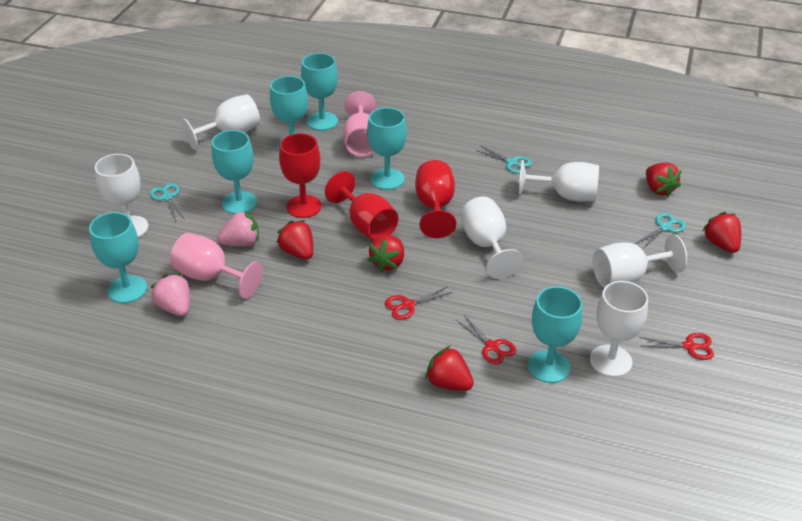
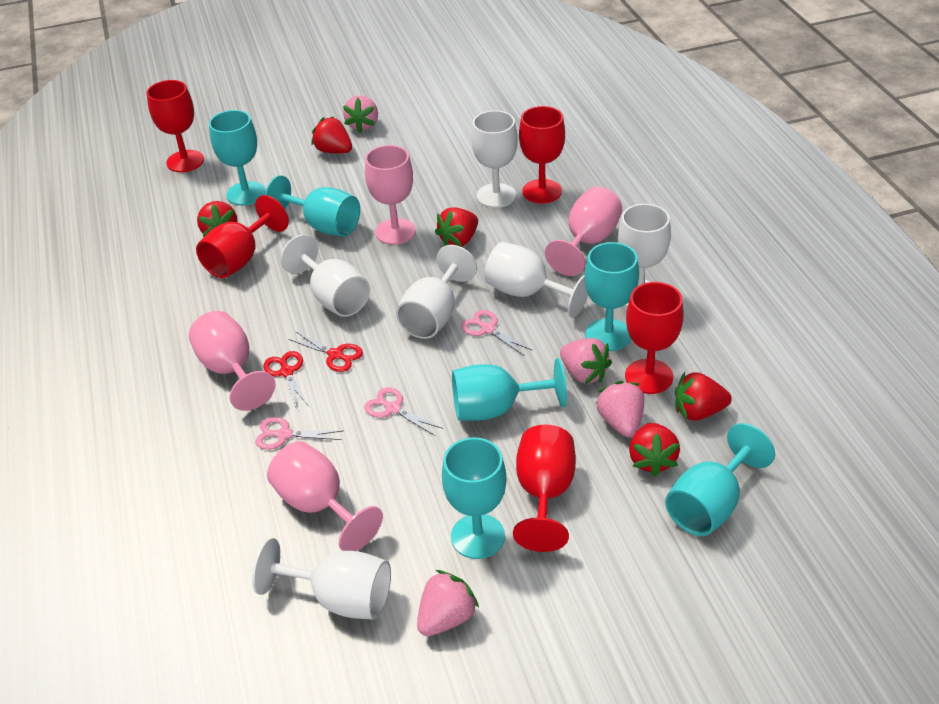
pink goblet: [170,233,263,298] [343,91,376,157] = 2 -> [189,311,276,411] [267,441,383,551] [365,145,416,245] [545,187,622,276] = 4
pink scissors: none = 0 -> [255,417,344,450] [364,387,443,436] [461,310,533,356] = 3
pink strawberry: [150,273,190,316] [217,210,259,246] = 2 -> [343,95,378,133] [417,570,479,636] [560,338,612,384] [596,381,644,437] = 4
red goblet: [279,133,322,218] [325,171,398,240] [415,160,456,238] = 3 -> [147,80,204,172] [196,195,289,278] [513,425,576,552] [519,106,565,203] [625,282,684,394] = 5
red scissors: [385,287,452,320] [456,315,516,364] [639,333,714,360] = 3 -> [263,351,308,409] [288,331,363,372] = 2
turquoise scissors: [149,183,184,219] [476,146,532,174] [635,213,686,248] = 3 -> none = 0

